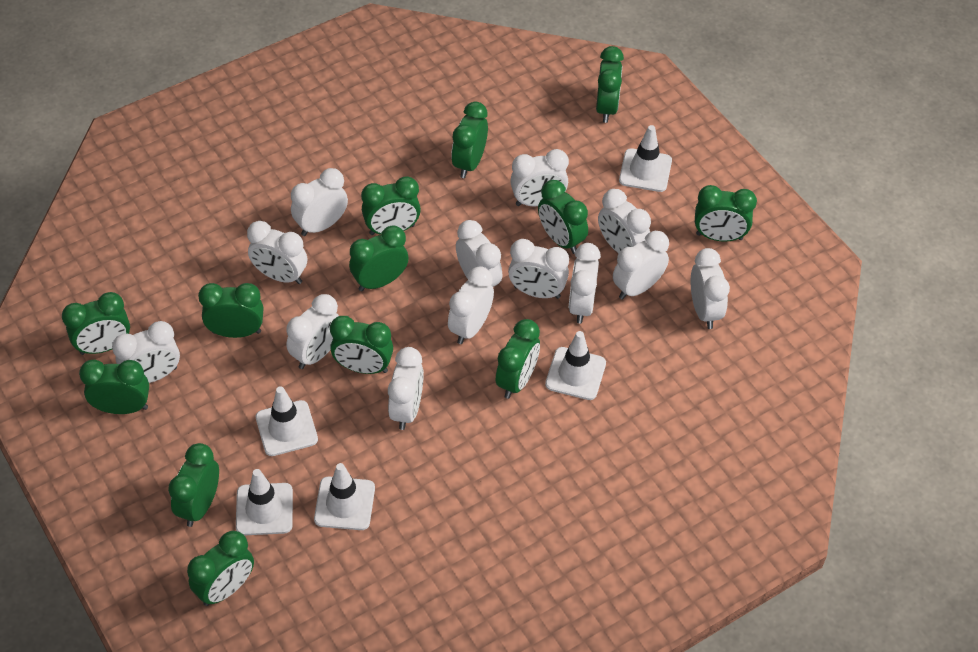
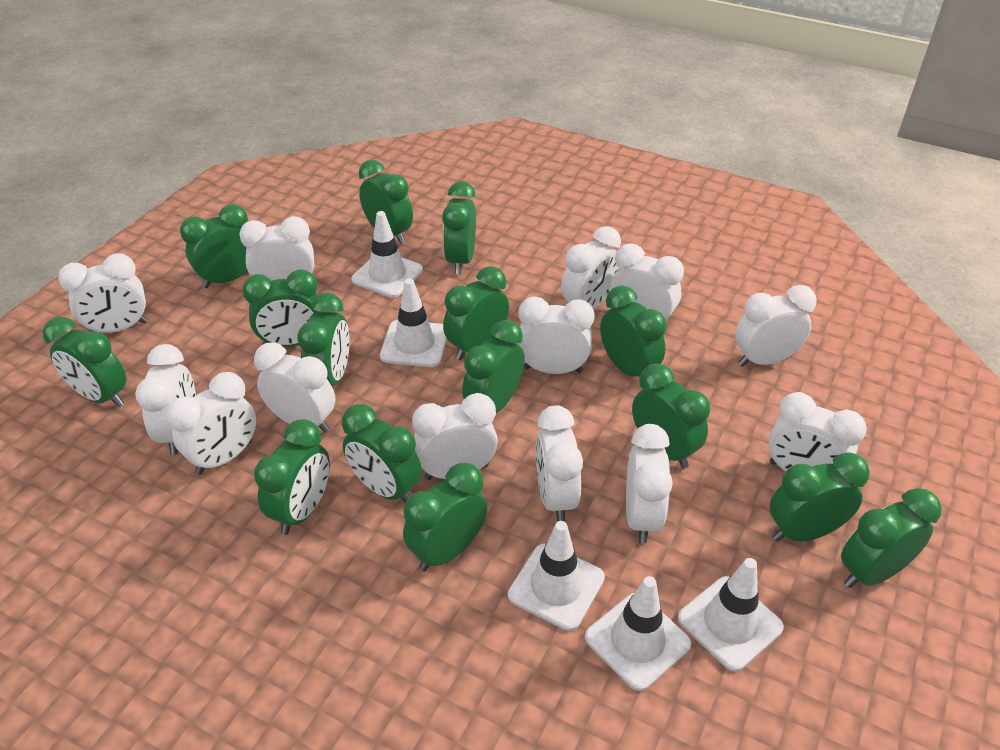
green clock: [62,292,130,355] [79,360,149,414] [168,443,219,527] [187,531,254,606] [198,283,263,338] [330,316,393,374] [349,225,409,291] [361,176,421,235] [451,102,488,178] [496,319,540,399] [538,180,588,254] [596,46,624,123] [695,185,757,242] = 13 -> [43,317,127,407] [180,204,248,288] [242,269,318,347] [254,419,330,535] [297,293,350,386] [342,404,422,503] [359,159,413,244] [403,463,488,571] [442,181,476,274] [443,266,509,361] [462,320,525,413] [600,286,667,377] [632,364,710,469] [770,453,870,542] [841,488,942,588] = 15

